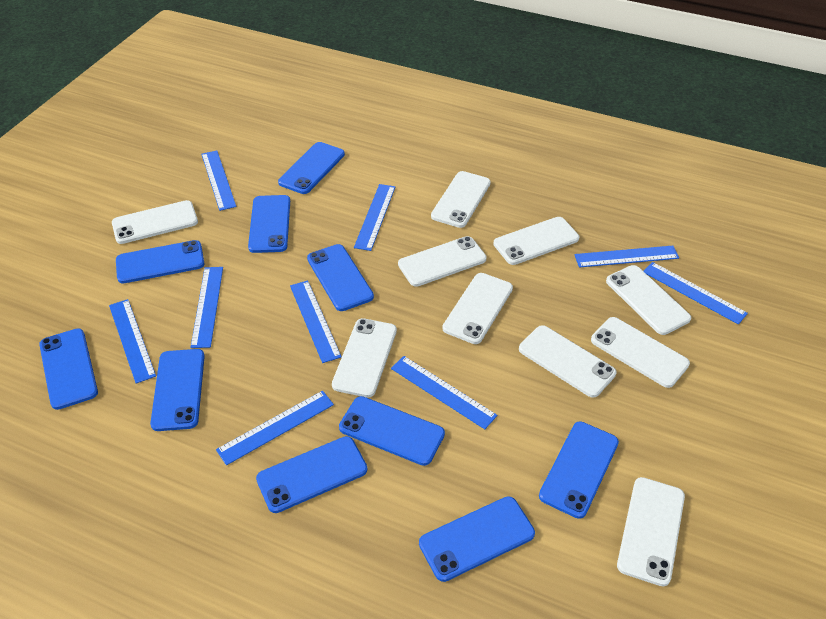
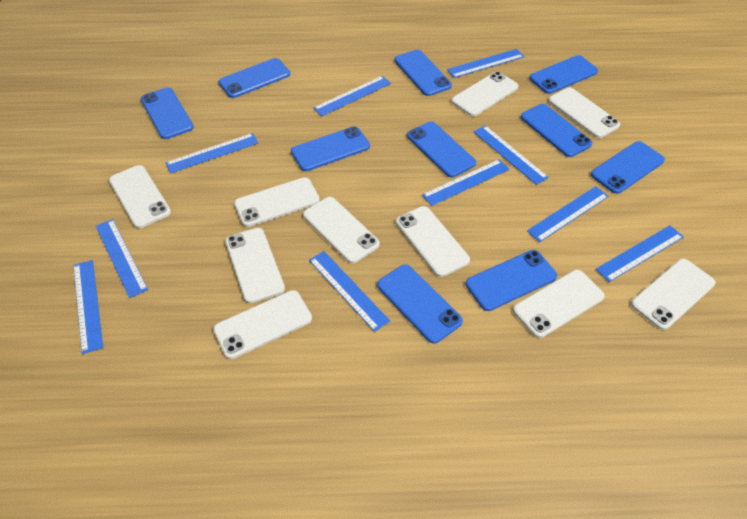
blue ruler: [109,299,156,384] [190,267,223,348] [201,151,236,211] [216,391,334,465] [290,280,342,363] [354,184,395,251] [391,356,497,429] [575,246,679,268] [644,262,748,324] = 9 -> [73,260,103,354] [96,219,148,298] [165,133,259,174] [309,251,390,332] [313,76,391,116] [422,159,509,206] [447,49,524,78] [473,125,549,185] [527,186,609,242] [596,225,684,282] = 10

